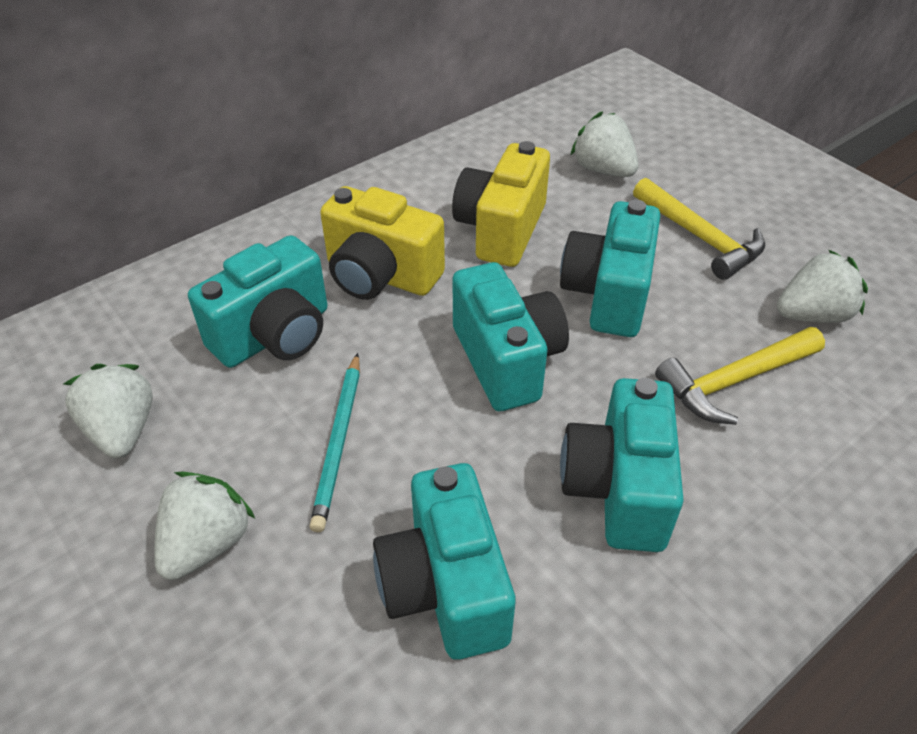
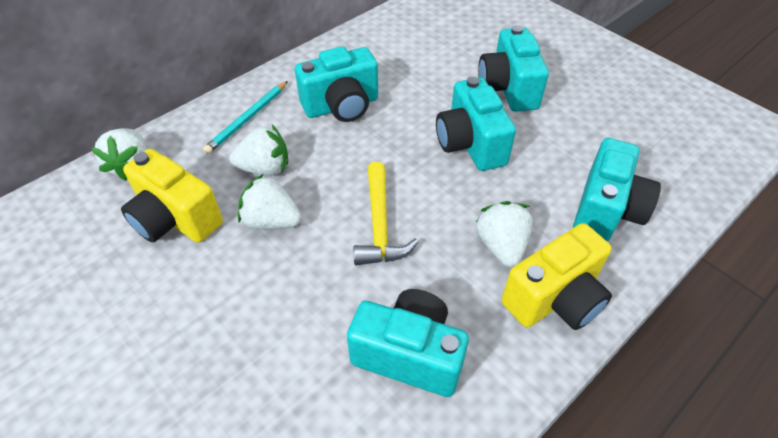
yellow hammer: [633,178,765,280] [655,327,825,425] = 2 -> [354,162,418,265] = 1

